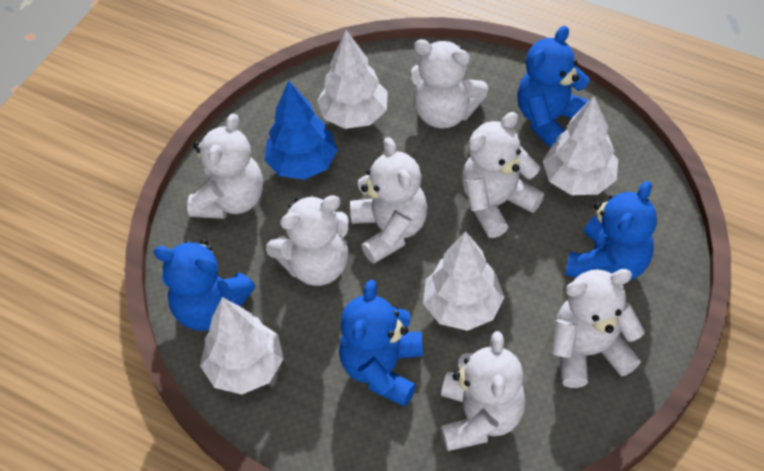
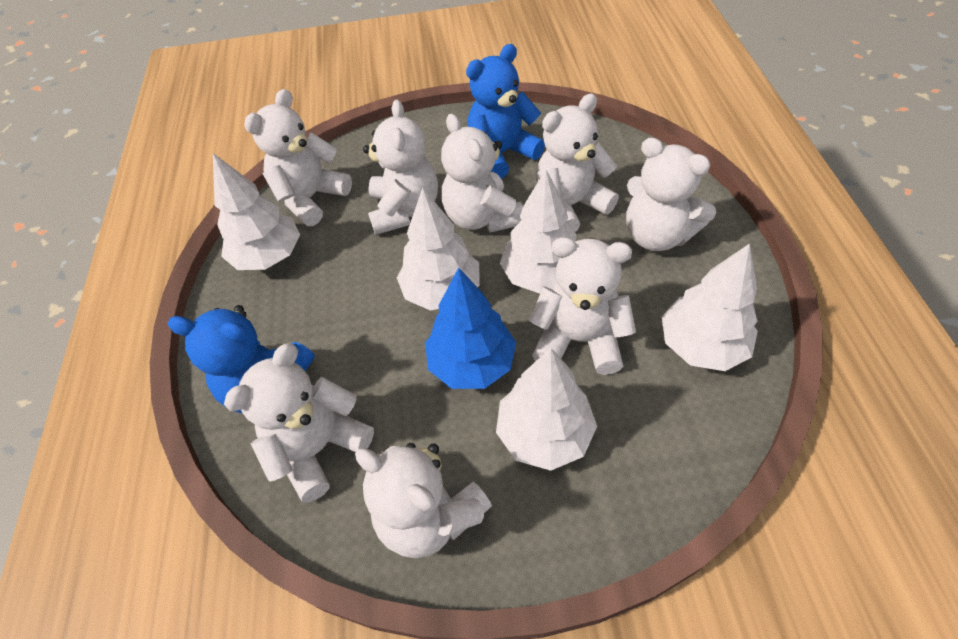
blue teddy bear: [153,239,255,331] [339,280,423,407] [517,26,590,148] [565,181,657,281] = 4 -> [167,305,315,413] [466,44,545,179] = 2
white teddy bear: [187,113,263,219] [266,195,349,286] [350,137,427,264] [410,39,488,128] [441,331,526,451] [462,112,544,238] [552,269,645,388] = 7 -> [224,344,374,503] [244,89,352,226] [355,443,492,559] [363,100,438,235] [441,114,523,233] [529,237,636,375] [536,94,619,232] [626,138,716,251] = 8
white tree: [200,297,283,395] [317,30,388,129] [423,231,504,331] [543,96,618,195] = 4 -> [213,153,300,270] [397,188,480,311] [496,348,597,471] [500,169,577,294] [662,243,758,371] = 5

